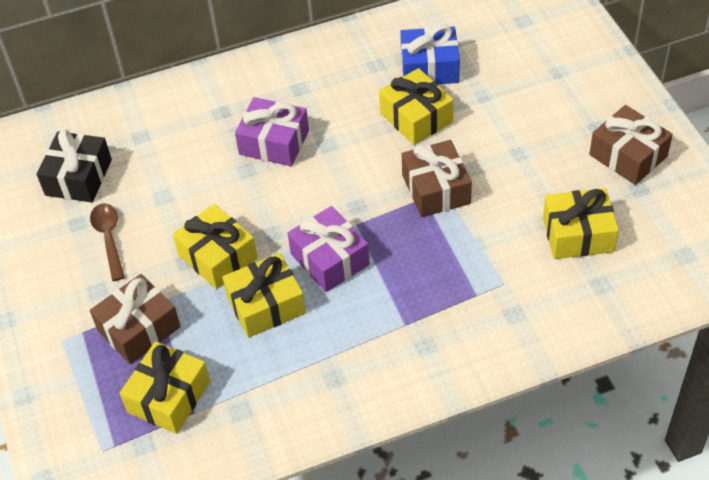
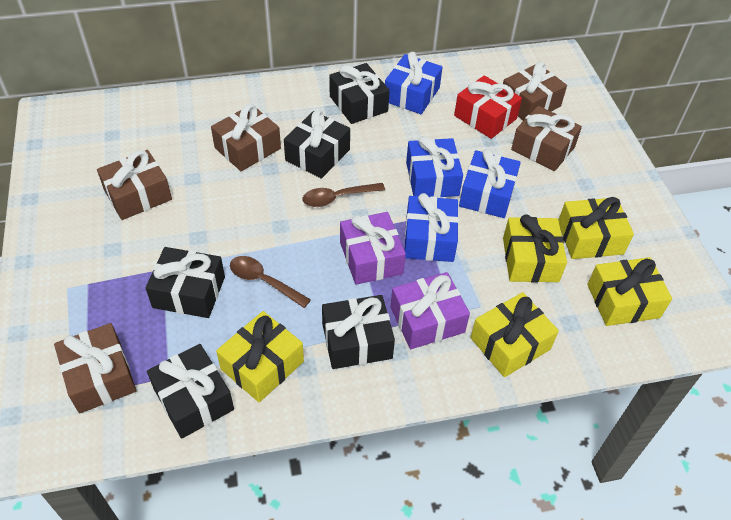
black gift: [37,130,112,202] = 1 -> [146,247,225,318] [147,344,234,439] [284,110,350,179] [322,295,395,369] [329,63,390,124] = 5
blue gift: [400,24,460,84] = 1 -> [385,52,443,114] [405,193,459,262] [406,136,463,198] [459,149,521,218] = 4
brown gift: [90,274,181,364] [402,140,472,217] [589,105,673,185] = 3 -> [54,323,136,414] [97,150,172,220] [211,104,281,171] [503,62,567,121] [511,106,582,171] = 5
brown spoon: [90,203,125,281] = 1 -> [230,256,311,308] [302,183,385,207] = 2
red gift: none = 0 -> [454,75,522,139] = 1

